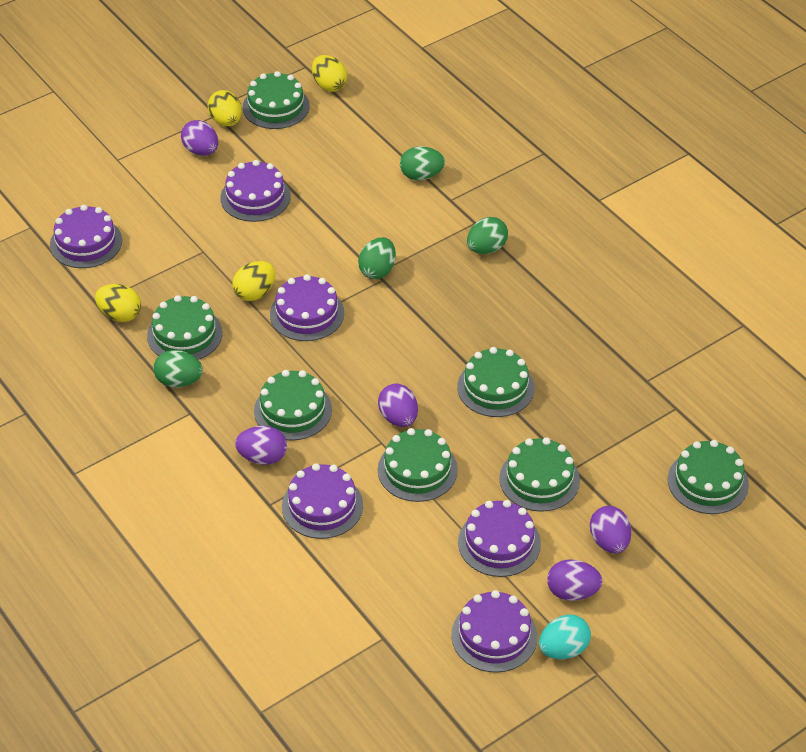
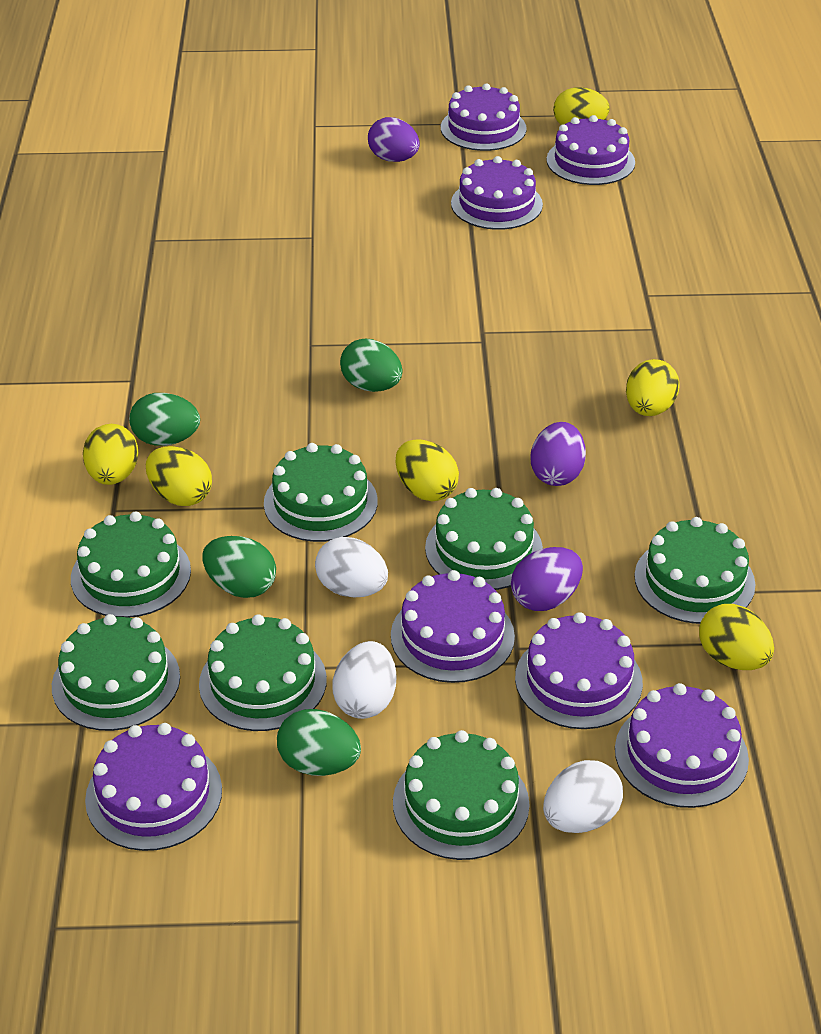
purple cake: [50,205,122,268] [220,160,291,222] [270,274,344,341] [282,463,363,539] [451,590,537,673] [458,500,541,577] = 6 -> [85,723,222,851] [391,570,515,683] [441,84,527,151] [451,156,543,230] [515,612,643,729] [546,115,635,185] [615,683,749,808] = 7
purple egg: [181,120,218,156] [235,426,287,465] [378,383,418,427] [547,560,603,601] [590,506,631,553] = 5 -> [368,117,420,162] [511,547,583,611] [531,422,586,486] = 3
turquoise egg: [539,614,591,659] = 1 -> none = 0
white egg: none = 0 -> [315,537,388,597] [332,641,396,719] [543,760,623,833] = 3
yellow egg: [95,284,141,322] [207,90,242,126] [232,261,275,301] [312,55,347,92] = 4 -> [83,424,139,485] [146,446,212,506] [395,439,459,502] [554,87,610,125] [626,359,679,416] [699,604,774,670] = 6

